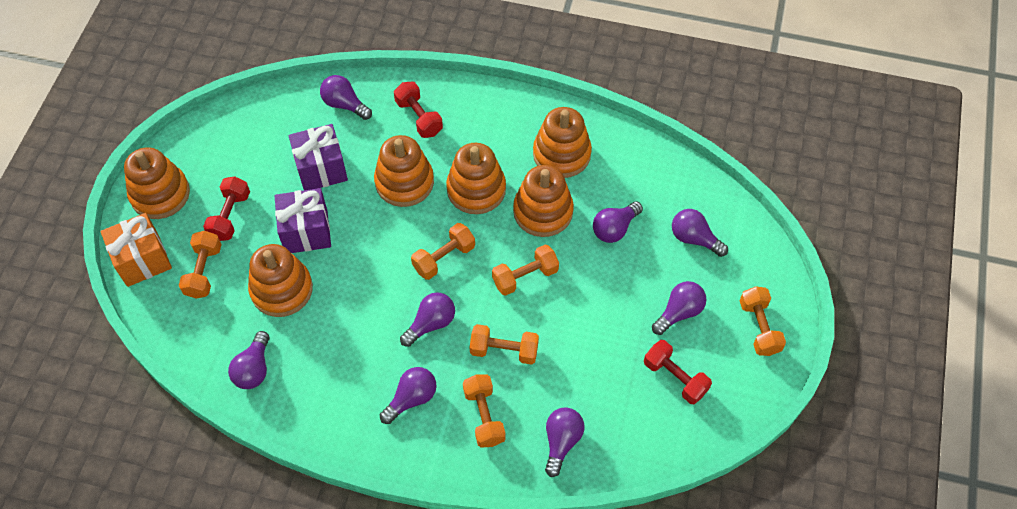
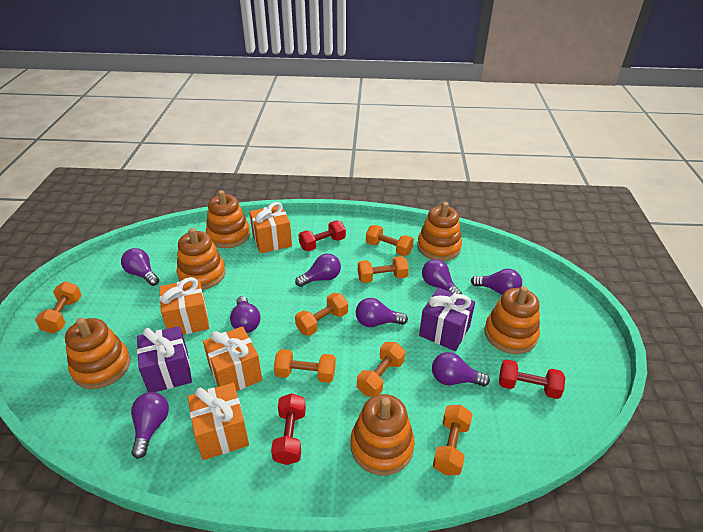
orange dumbbell: [179,231,222,299] [411,223,475,280] [463,374,506,448] [470,324,539,365] [492,244,559,296] [739,286,786,356] = 6 -> [35,281,81,334] [274,349,336,383] [295,293,348,336] [357,342,405,397] [358,256,409,283] [366,225,414,256] [433,405,472,475] = 7
orange gift: [101,213,172,287] = 1 -> [159,277,209,335] [188,383,249,460] [203,326,262,391] [249,202,292,254] = 4

